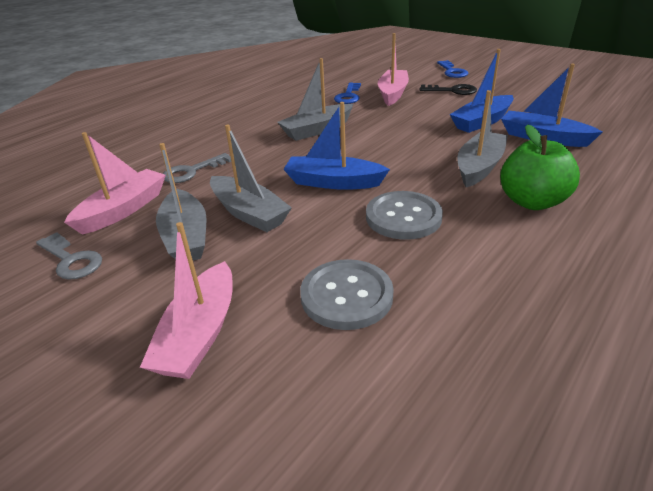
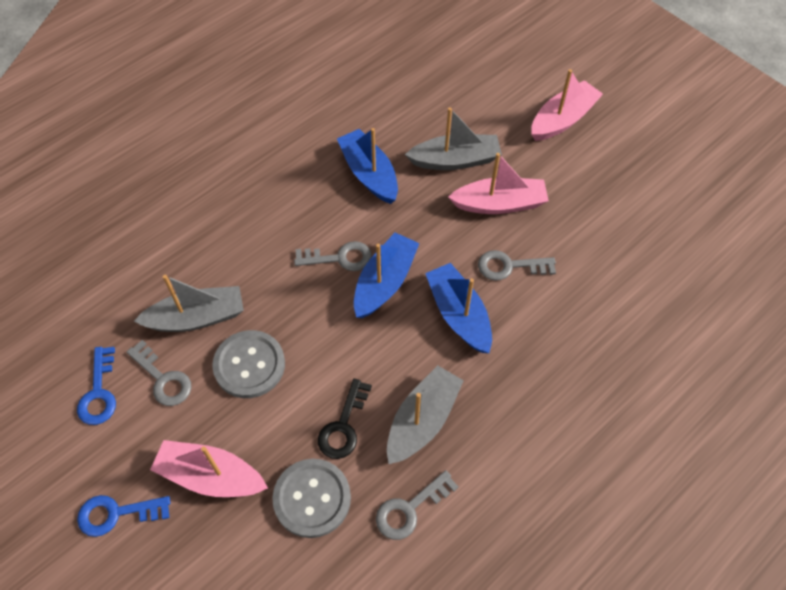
green apple: [500,124,580,210] = 1 -> none = 0
grey boat: [156,143,206,261] [210,125,292,232] [277,58,353,141] [457,90,508,187] = 4 -> [134,275,244,332] [387,365,464,464] [405,107,502,170] = 3
grey key: [36,232,102,280] [163,153,231,183] = 2 -> [127,340,191,406] [294,241,372,271] [376,470,459,540] [478,250,556,281] = 4

